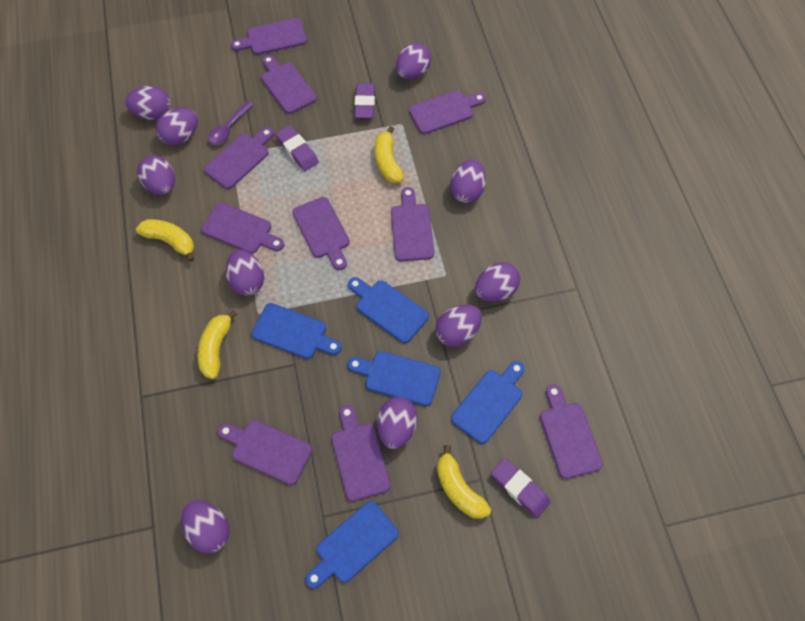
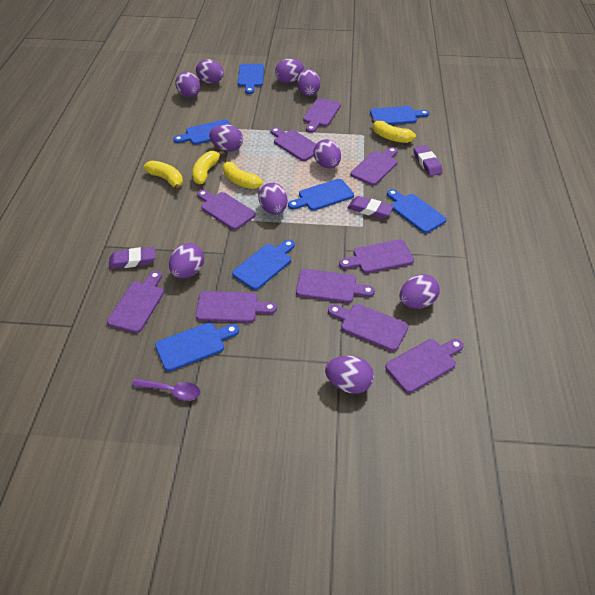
blue cutting board: [251,303,342,359] [305,501,399,588] [347,351,441,406] [348,277,429,343] [451,361,525,444] = 5 -> [155,323,239,371] [173,119,231,145] [232,239,295,290] [238,64,264,94] [288,179,354,211] [370,106,429,125] [387,189,446,233] = 7

